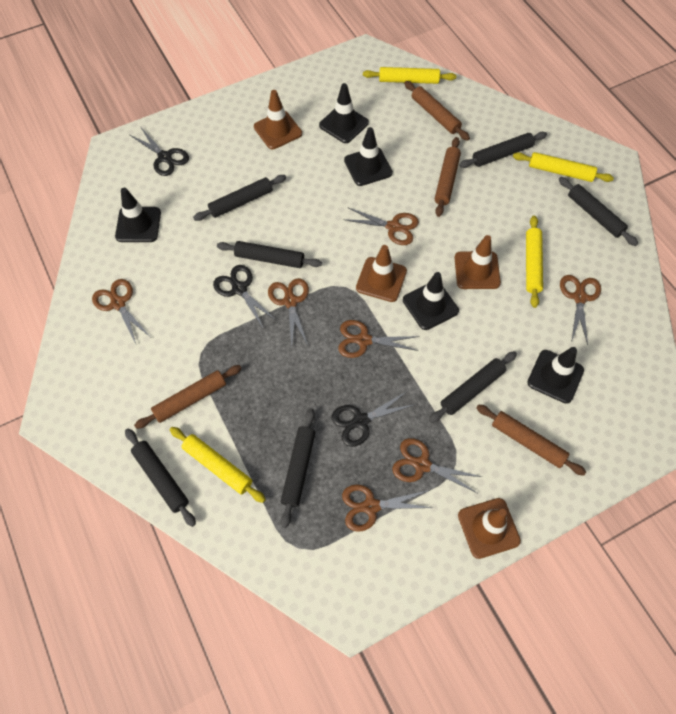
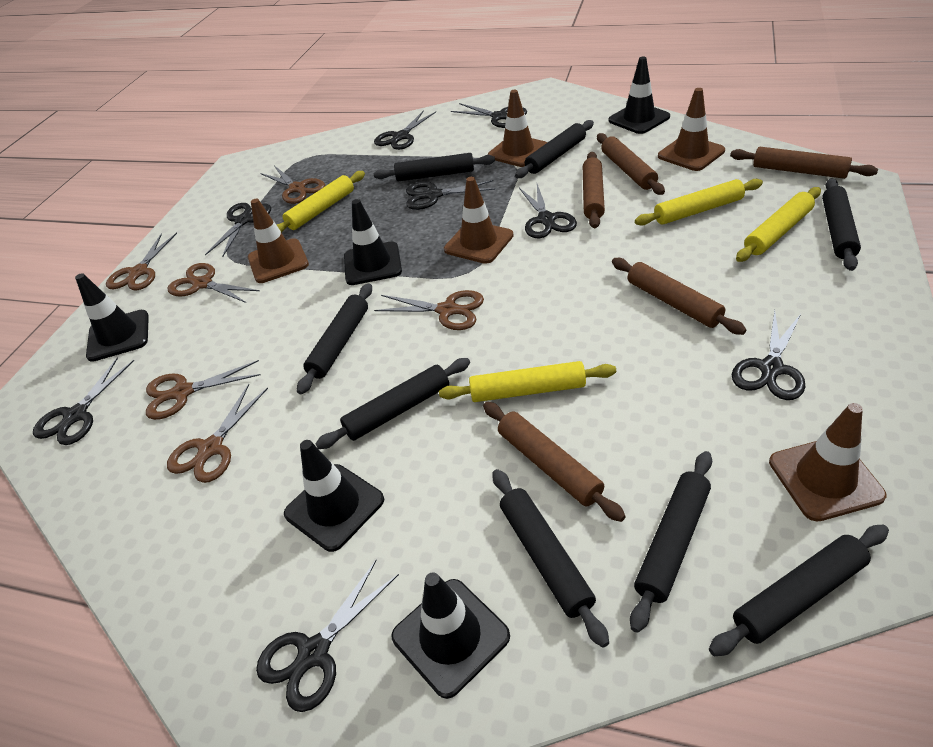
black rolling pin: [125,428,196,527] [193,175,286,221] [217,241,322,268] [281,408,315,528] [429,351,517,423] [459,132,547,168] [559,177,638,246] = 7 -> [297,283,372,395] [315,358,470,449] [374,153,495,181] [493,469,609,648] [515,120,594,178] [630,451,712,633] [709,525,889,656] [822,178,861,271] = 8
black scissors: [130,128,189,176] [213,265,277,328] [331,391,417,447] = 3 -> [33,357,135,445] [205,203,271,257] [256,559,399,712] [374,110,436,150] [406,180,495,210] [451,103,527,128] [519,184,577,238] [732,310,806,400] = 8
brown rolling pin: [134,365,242,429] [404,81,470,141] [435,137,461,217] [476,404,586,476] = 4 -> [483,402,626,522] [583,152,605,228] [597,133,665,195] [612,258,746,335] [730,147,878,179] = 5
brown scissors: [92,279,150,344] [268,278,309,346] [338,320,419,358] [342,484,432,532] [343,208,419,245] [392,438,482,493] [560,275,601,345] = 7 -> [106,233,177,290] [146,360,261,420] [167,384,268,483] [168,263,260,303] [260,166,325,204] [374,290,484,330] = 6
brown traffic cone: [254,90,302,149] [356,245,407,302] [455,235,501,289] [458,498,521,559] = 4 -> [248,199,309,283] [444,177,514,264] [488,90,547,167] [658,88,725,171] [769,403,886,522] = 5

